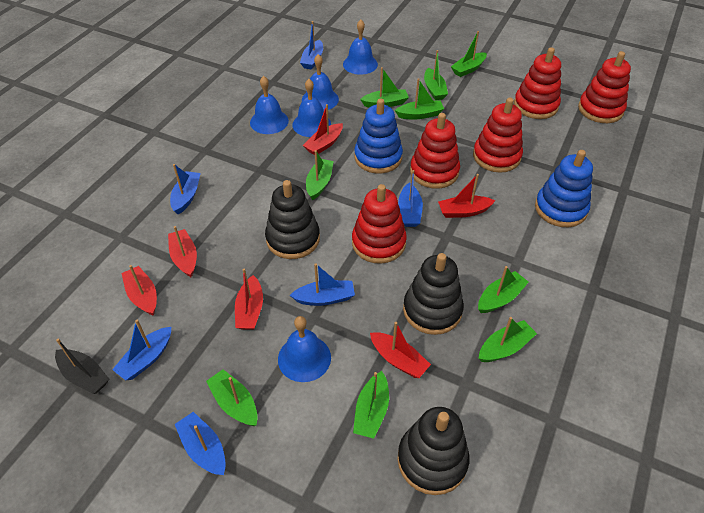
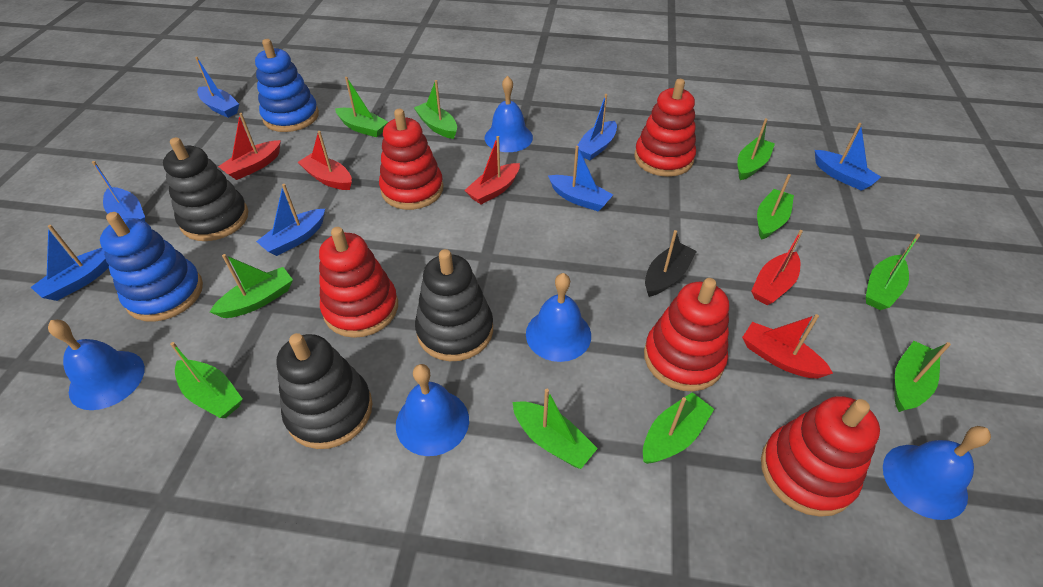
blue boat: [112,320,171,380] [170,164,201,215] [175,412,226,475] [290,263,355,306] [300,21,323,70] [398,170,423,227] = 6 -> [31,225,109,301] [92,161,145,221] [195,57,239,118] [256,184,325,256] [548,145,613,211] [578,94,617,160] [815,123,881,191] = 7
green boat: [206,369,258,426] [306,150,334,200] [353,371,389,439] [360,67,409,107] [395,78,444,119] [424,50,448,100] [451,31,487,77] [478,266,529,313] [478,317,537,362] = 9 -> [170,342,243,418] [210,254,293,318] [335,77,388,137] [414,80,457,139] [513,389,598,469] [643,392,714,464] [738,118,775,180] [757,174,794,240] [866,234,920,310] [894,341,951,412] = 10
red boat: [121,265,157,316] [168,226,197,277] [235,269,263,330] [303,104,343,155] [370,322,431,378] [438,174,495,218] = 6 -> [218,113,281,180] [298,131,352,190] [464,136,520,204] [742,314,833,378] [751,230,803,305] = 5

